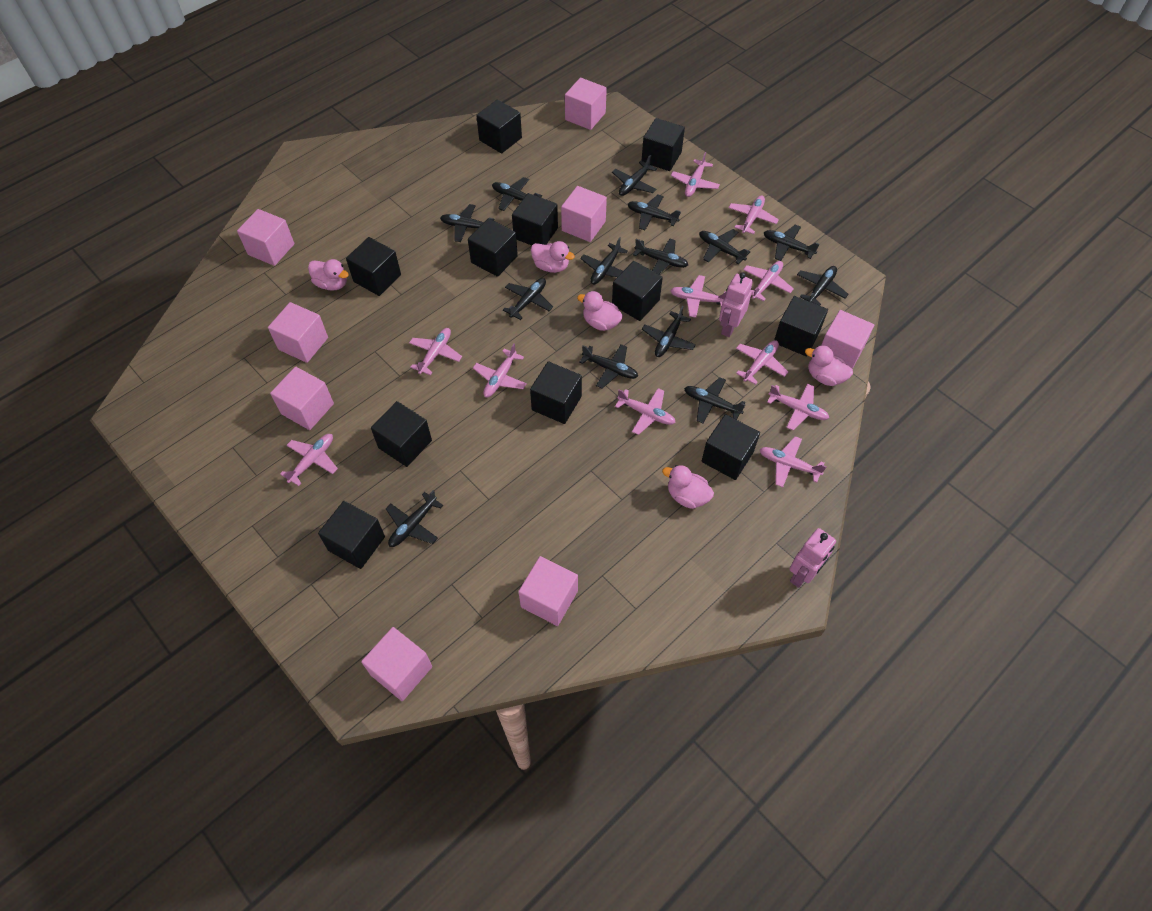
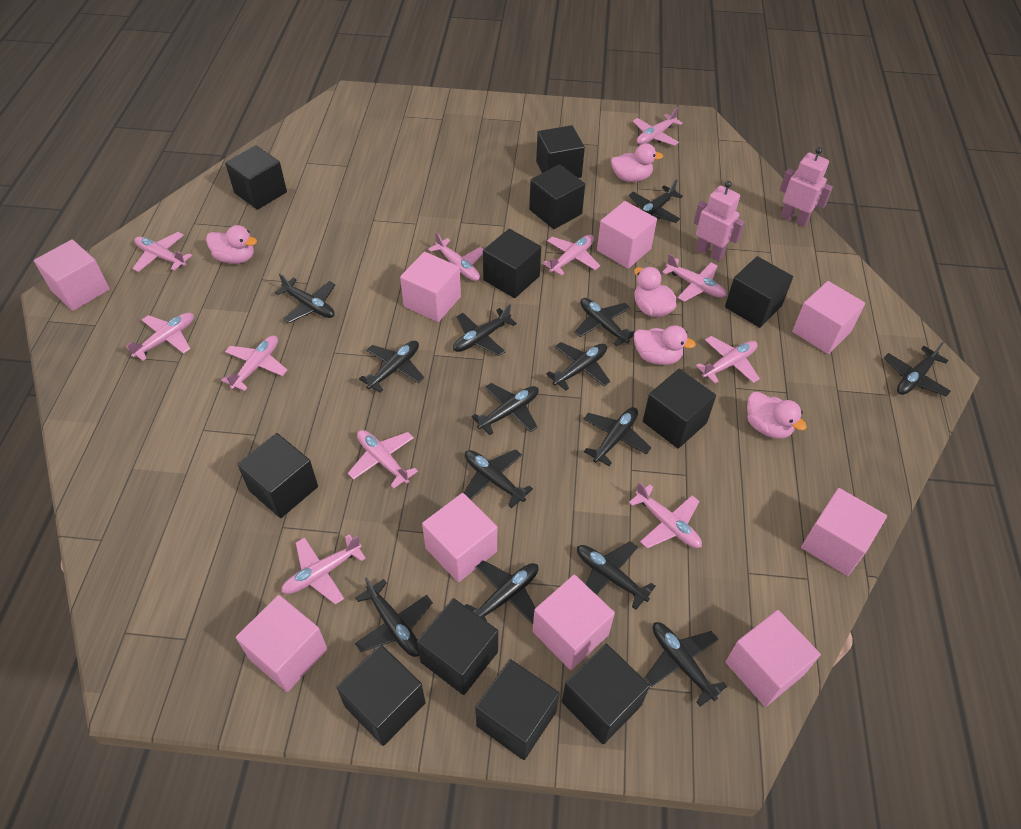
pink cube: [237,209,294,266] [268,302,328,363] [270,367,334,430] [361,627,432,701] [518,556,578,626] [561,186,607,242] [565,78,607,130] [821,310,874,369] = 8 -> [34,239,110,311] [236,595,328,692] [400,252,461,322] [422,493,497,582] [533,575,615,670] [597,201,657,269] [726,610,821,707] [792,281,865,354] [801,488,887,576] = 9

